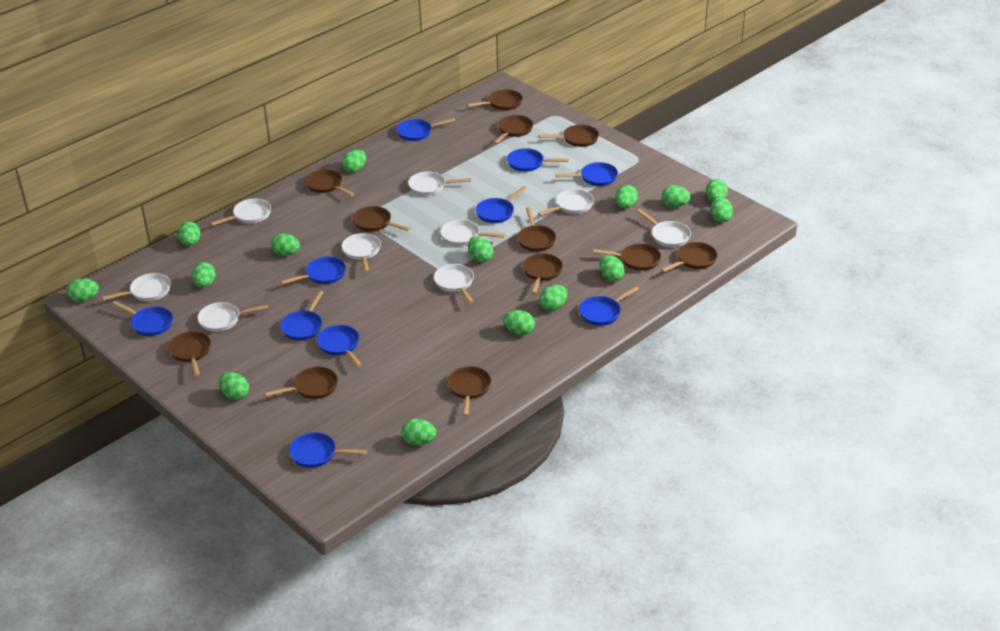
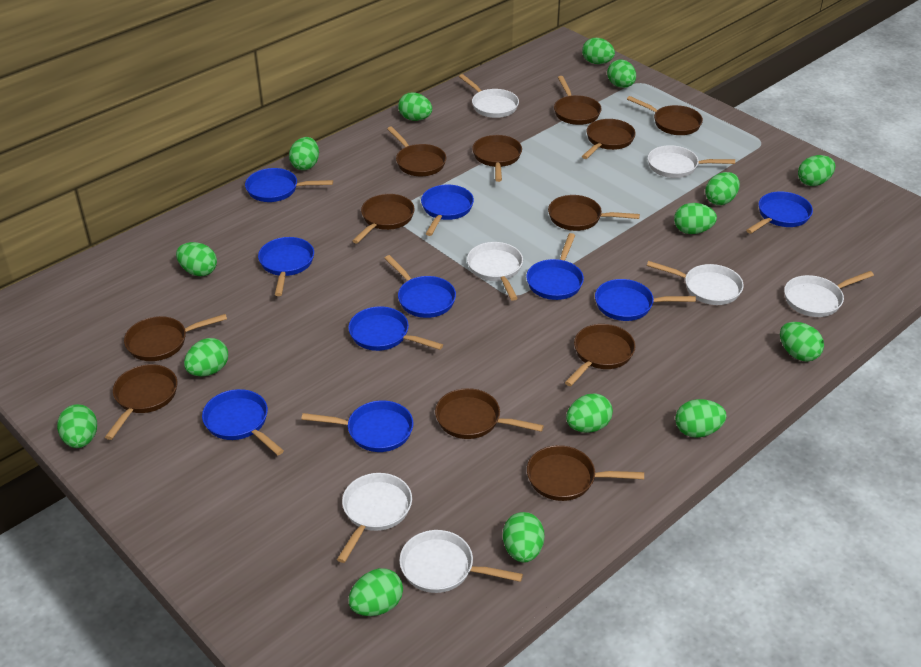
white pan: [102,273,171,301] [197,302,268,332] [210,199,271,226] [342,233,381,272] [408,171,471,196] [434,264,474,304] [440,220,505,246] [538,189,594,216] [637,209,691,247] = 9 -> [337,473,412,563] [399,530,523,593] [459,74,519,118] [467,242,523,300] [647,261,744,305] [648,145,735,178] [784,271,874,317] = 7

